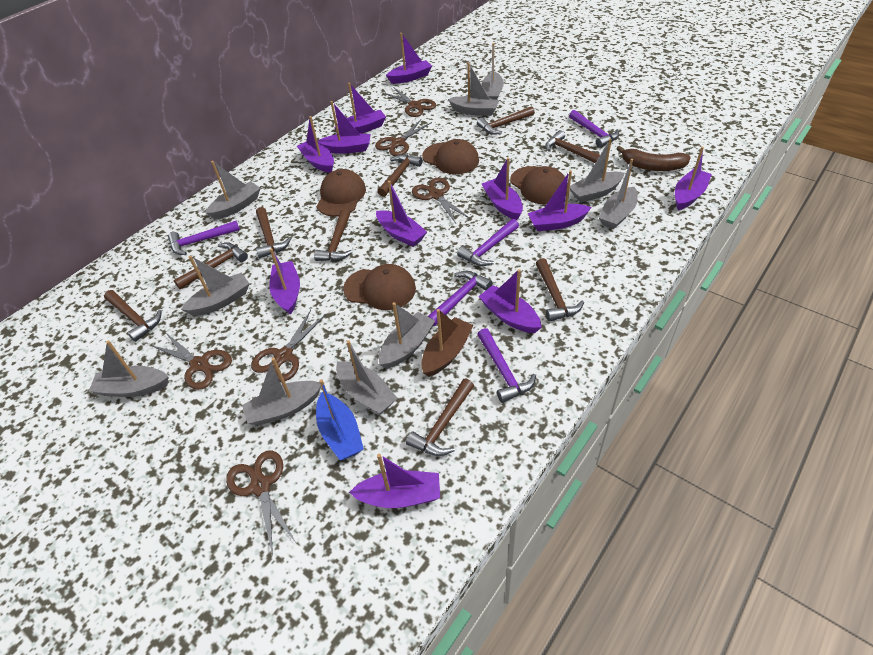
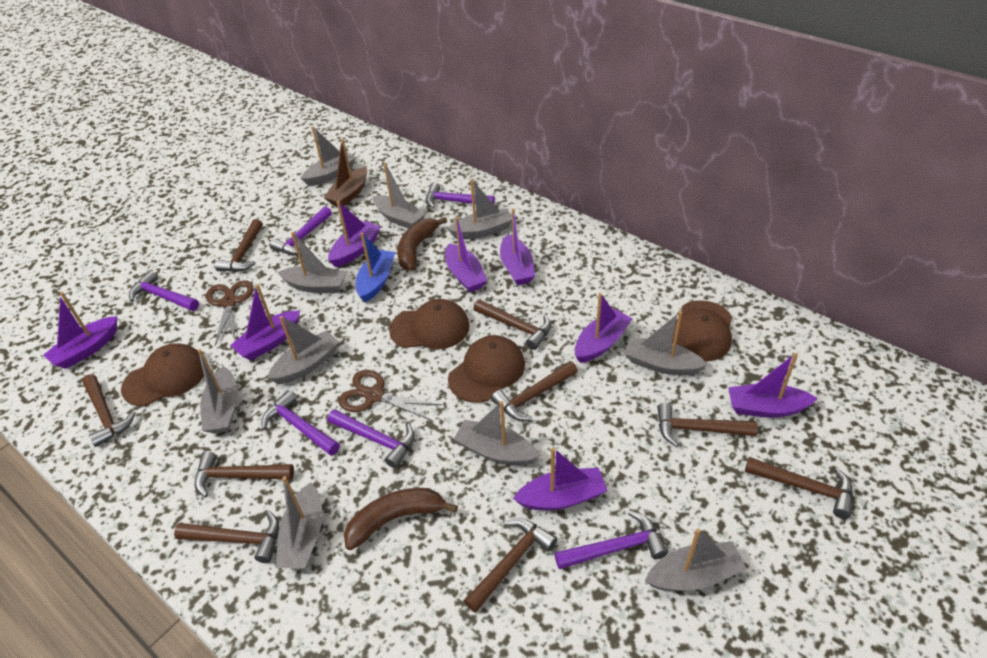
brown banana: [616,146,691,171] = 1 -> [344,488,458,550] [397,217,447,270] = 2
brown scissors: [150,332,232,390] [226,450,297,555] [251,310,326,382] [375,119,432,156] [383,87,436,117] [412,178,470,223] = 6 -> [206,280,253,345] [339,370,442,421] = 2
purple boat: [269,248,300,315] [297,116,334,173] [317,101,370,154] [334,83,386,134] [349,454,440,508] [376,181,427,247] [386,33,432,84] [479,269,542,333] [482,158,523,220] [528,170,591,231] [675,147,712,210] = 11 -> [43,292,117,369] [230,284,300,360] [328,201,380,267] [445,217,487,292] [500,209,535,285] [513,447,607,510] [575,293,633,363] [728,353,818,418] = 8
purple hammer: [168,221,240,255] [427,271,493,326] [457,219,519,266] [477,328,536,403] [569,110,619,148] = 5 -> [129,271,199,311] [261,390,340,456] [270,206,332,255] [328,409,415,468] [426,182,495,208] [554,511,668,569] = 6

